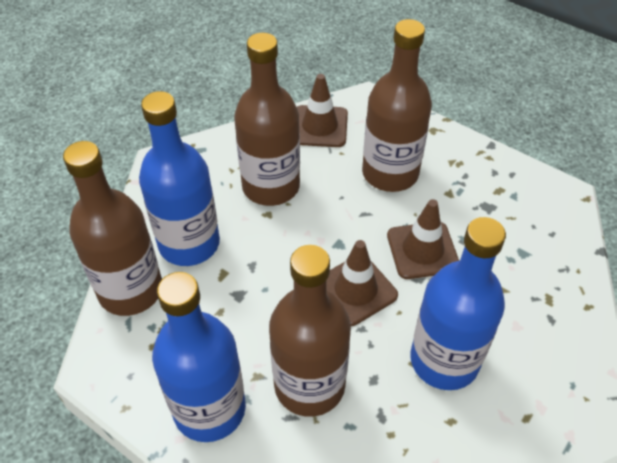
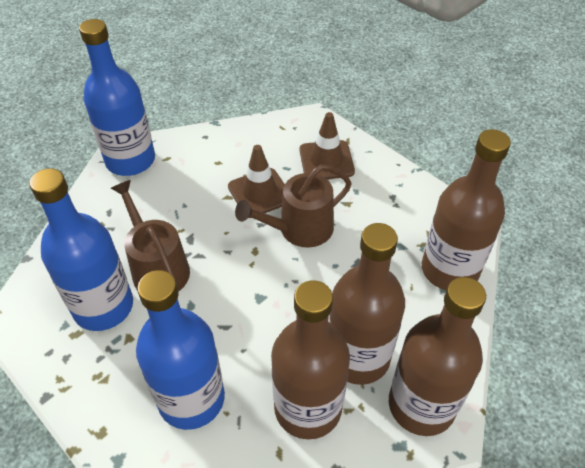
brown traffic cone: [297,74,348,147] [326,240,398,326] [387,199,459,279] = 3 -> [228,145,285,218] [299,112,355,179] = 2
brown watering can: none = 0 -> [111,180,190,292] [235,165,352,248] = 2

